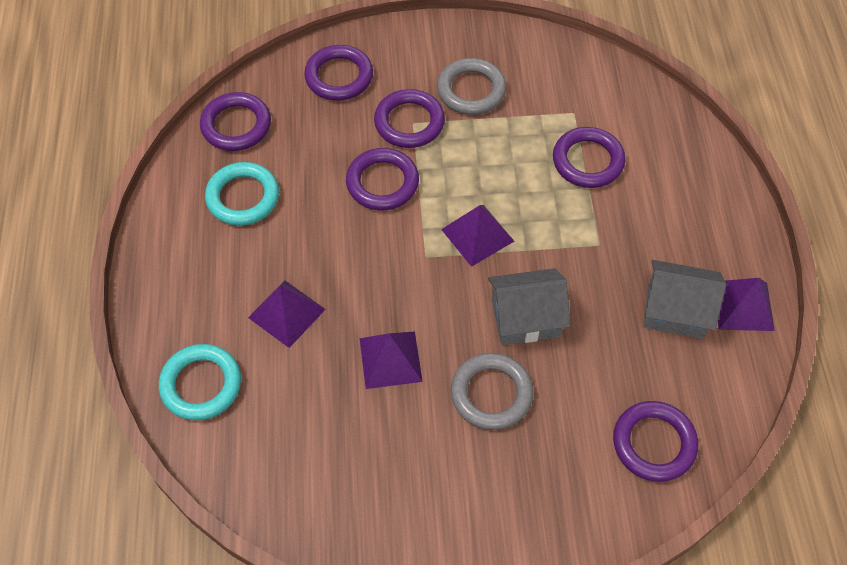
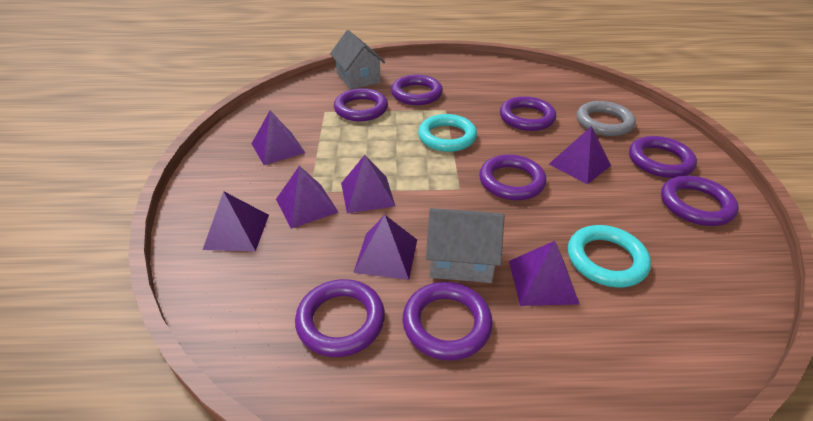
grey ring: [437,58,506,115] [451,353,533,430] = 2 -> [577,101,636,136] = 1
purple pyramid: [248,280,326,348] [360,331,423,389] [441,205,514,267] [718,278,775,331] = 4 -> [203,191,269,251] [251,111,305,165] [276,166,338,229] [341,155,395,213] [353,215,417,280] [509,241,579,306] [549,126,611,184] = 7
purple ring: [200,92,271,151] [304,45,373,101] [346,148,419,210] [374,89,445,148] [553,127,625,188] [613,401,698,482] = 6 -> [295,279,385,357] [334,88,388,122] [391,75,443,105] [403,282,493,361] [479,154,546,200] [500,96,556,131] [629,136,697,178] [661,175,739,226] = 8

